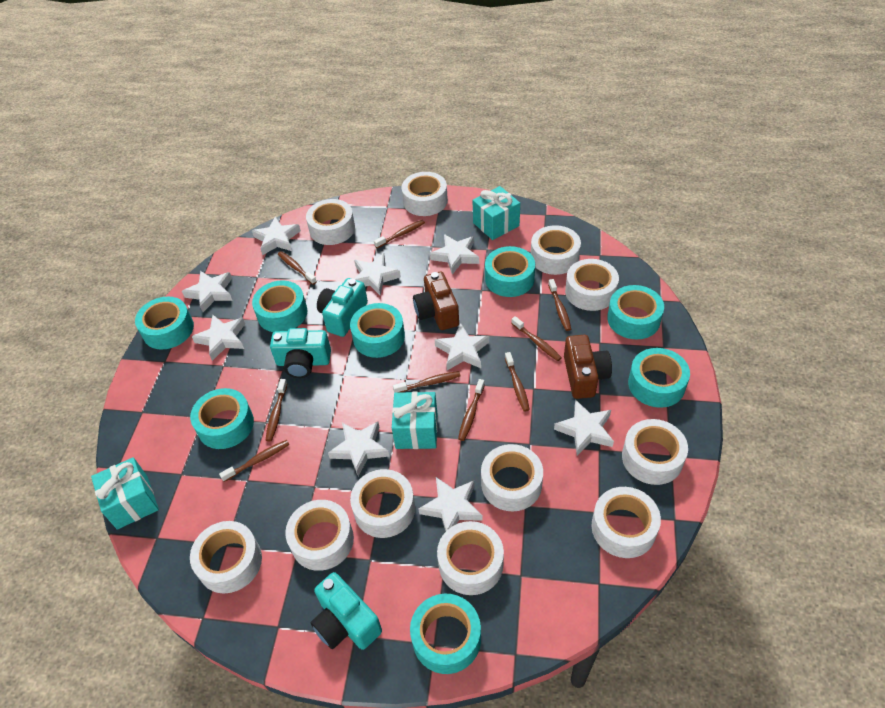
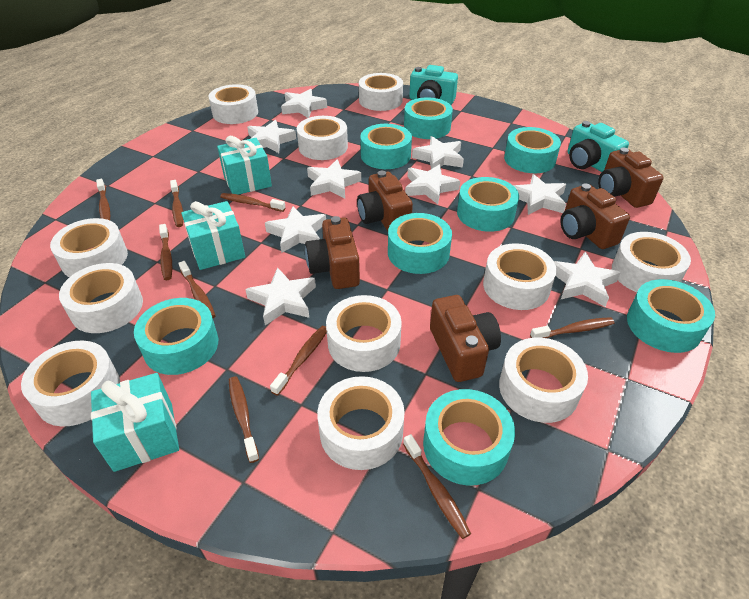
brown camera: [413,272,459,330] [564,335,612,399] = 2 -> [305,216,360,289] [357,171,413,231] [430,295,501,382] [560,183,630,249] [598,147,664,208] = 5
turquoise camera: [270,328,331,378] [311,572,382,650] [317,278,368,337] = 3 -> [409,65,458,105] [568,121,629,172] = 2

